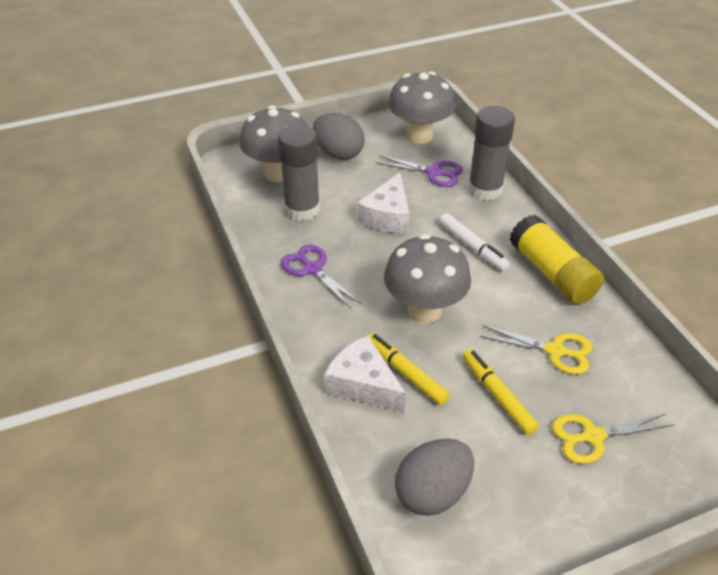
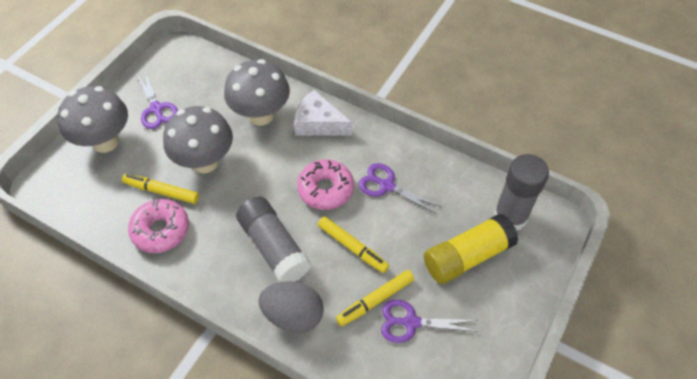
grey egg: [313,113,365,160] [395,439,474,516] = 2 -> [258,281,324,333] = 1
pink donut: none = 0 -> [128,199,189,253] [297,159,354,210] = 2
purple scissors: [281,245,361,308] [375,155,463,187] = 2 -> [136,72,178,129] [358,163,442,214] [381,300,479,343] = 3
white cheese: [324,335,406,412] [357,173,410,233] = 2 -> [294,90,352,135] = 1
white marker: [439,213,510,271] = 1 -> none = 0
yellow marker: [368,333,450,405] [463,349,539,435] = 2 -> [122,174,199,204] [318,216,389,273] [336,270,414,326] = 3
yellow scissors: [480,325,592,374] [552,414,674,464] = 2 -> none = 0

